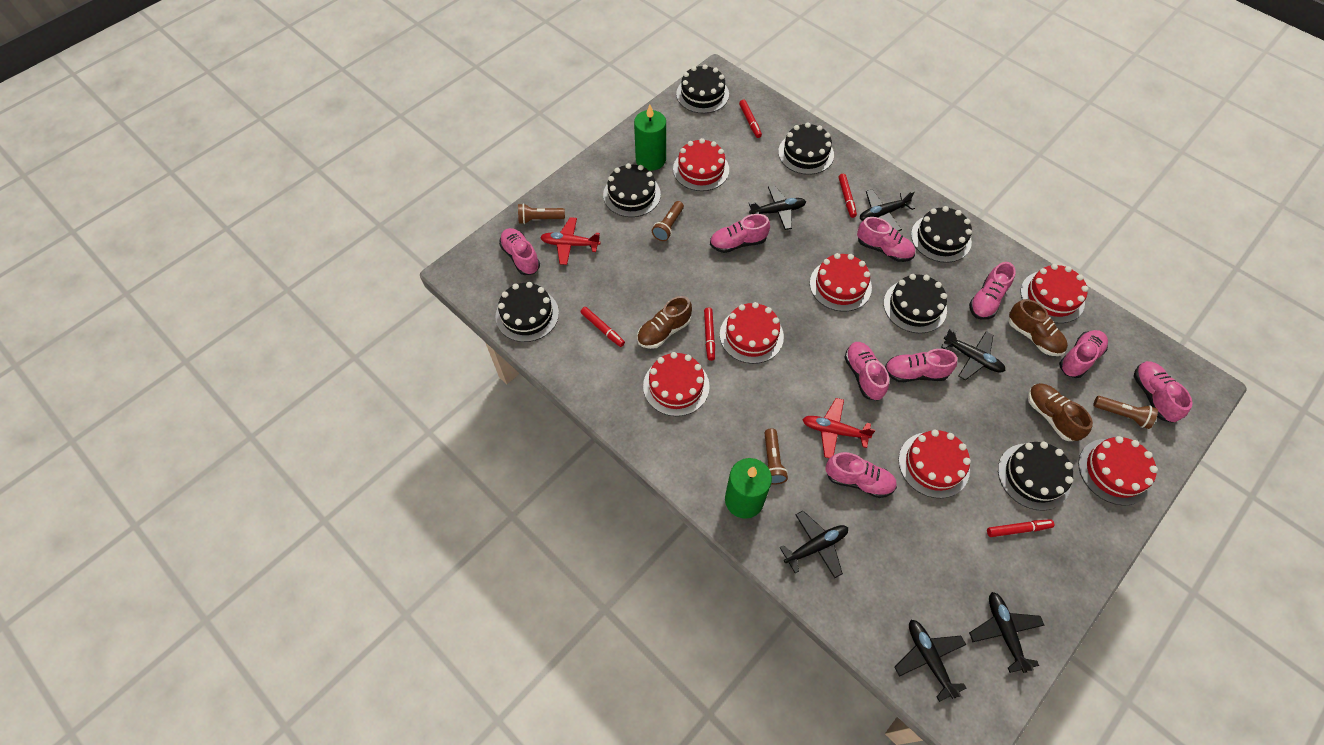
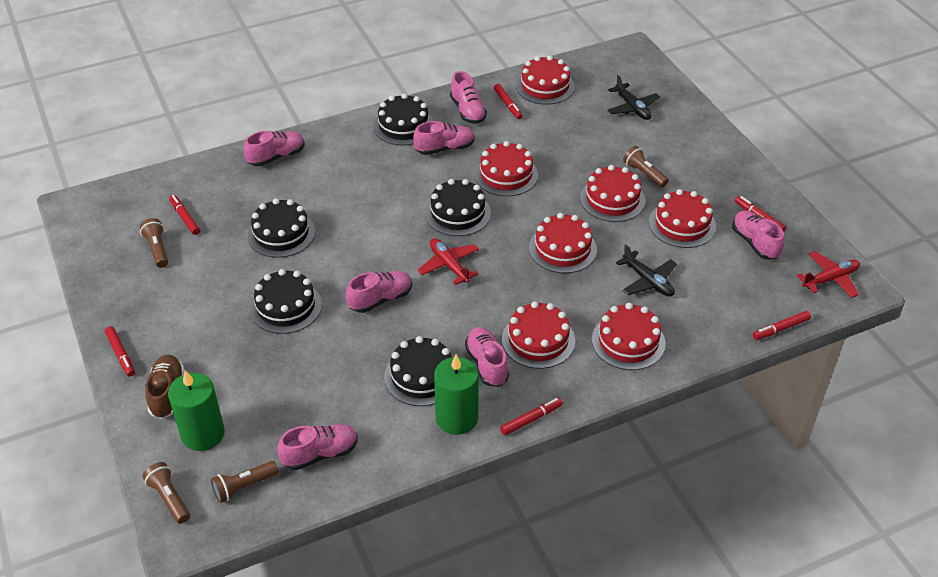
black cake: [495,282,559,342] [603,163,661,217] [676,64,729,113] [778,123,834,175] [884,274,947,333] [911,206,972,263] [998,442,1073,511] = 7 -> [248,199,315,258] [250,269,322,334] [373,93,433,146] [384,336,452,406] [425,179,491,236] = 5
black plane: [749,185,806,230] [780,511,848,578] [860,189,915,231] [894,620,967,702] [941,329,1005,380] [969,592,1044,673] = 6 -> [607,75,660,120] [616,244,677,297] = 2
brown shoe: [637,296,692,349] [1008,299,1068,356] [1028,383,1093,441] = 3 -> [145,355,185,419] = 1
pink shoe: [499,228,540,275] [710,214,770,253] [825,452,897,498] [844,342,889,401] [857,217,915,262] [885,349,957,382] [969,262,1016,320] [1059,330,1108,378] [1134,361,1192,423] = 9 -> [244,131,305,166] [277,424,358,470] [346,271,412,313] [413,121,475,155] [450,71,487,124] [465,327,509,387] [732,211,784,260] = 7
red marker: [580,307,625,347] [704,307,715,361] [739,100,762,138] [839,174,857,218] [987,519,1054,537] = 5 -> [105,326,135,377] [169,195,200,235] [494,84,523,119] [500,397,563,436] [735,196,786,232] [753,311,811,340] = 6

